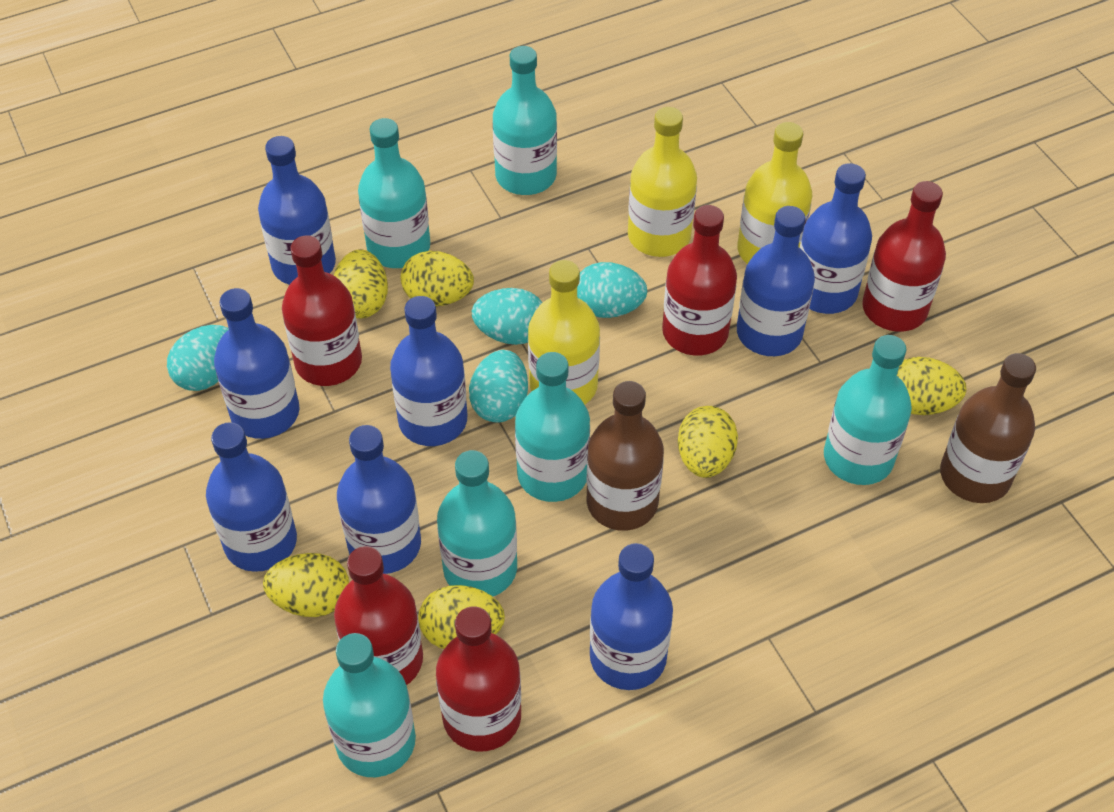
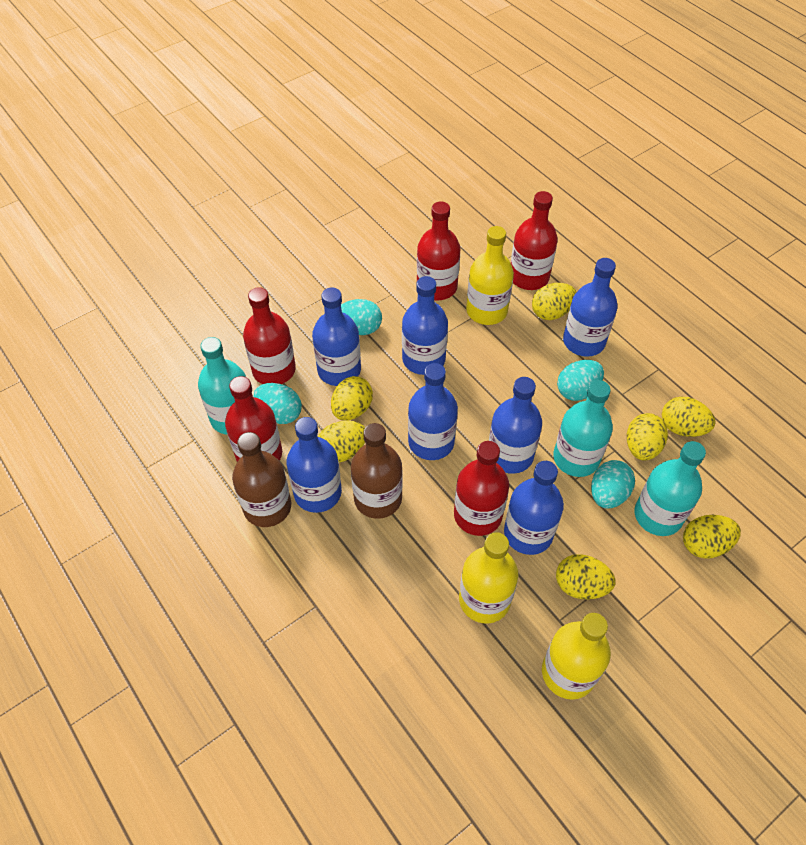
blue bottle: [206,422,297,572] [214,288,299,439] [258,136,336,285] [337,425,421,574] [390,296,467,446] [590,543,673,690] [737,206,815,356] [800,163,872,314] = 8 -> [287,417,342,513] [312,287,361,386] [402,276,448,375] [408,363,458,460] [489,377,542,474] [504,461,564,555] [563,258,618,357] = 7
turquoise bottle: [323,633,416,777] [358,118,430,268] [437,450,517,596] [493,46,557,195] [515,352,590,502] [824,335,912,485] = 6 -> [198,337,246,434] [553,380,613,477] [635,441,706,536] = 3
yellow egg: [263,553,349,617] [334,249,388,318] [401,251,474,306] [418,585,505,649] [678,406,738,478] [897,357,967,415] = 6 -> [318,421,365,462] [331,376,373,421] [532,283,576,320] [556,554,616,599] [627,413,668,461] [662,397,716,437] [683,515,741,559] = 7

